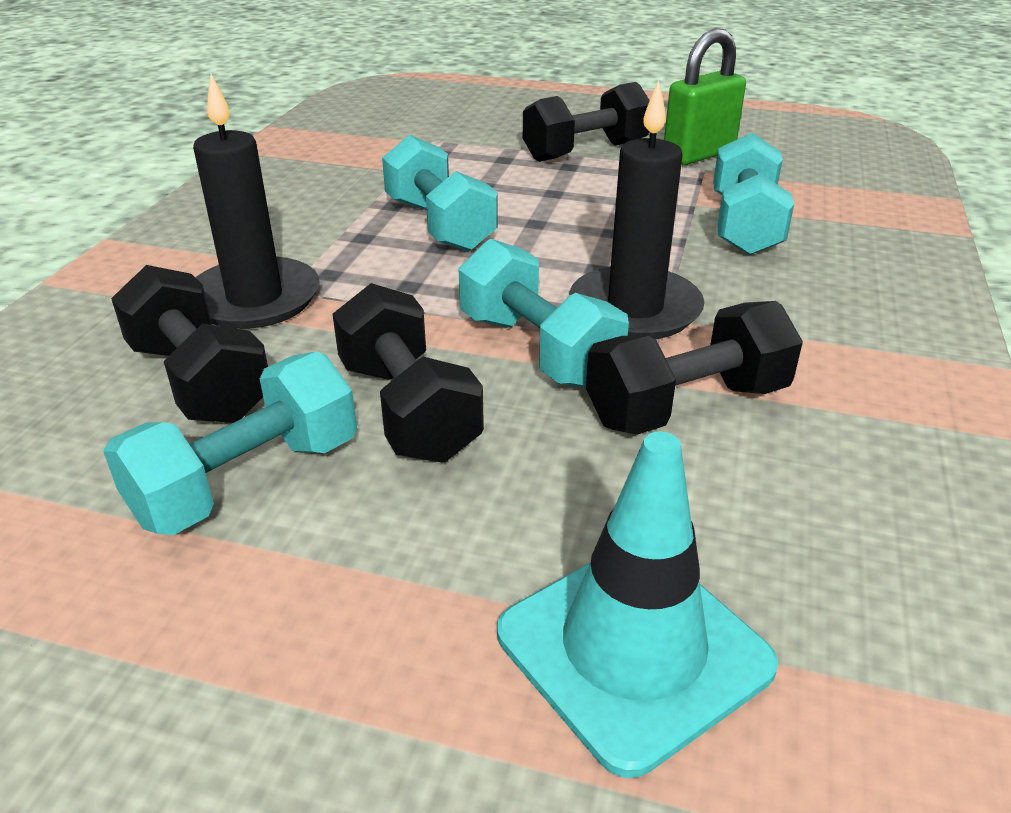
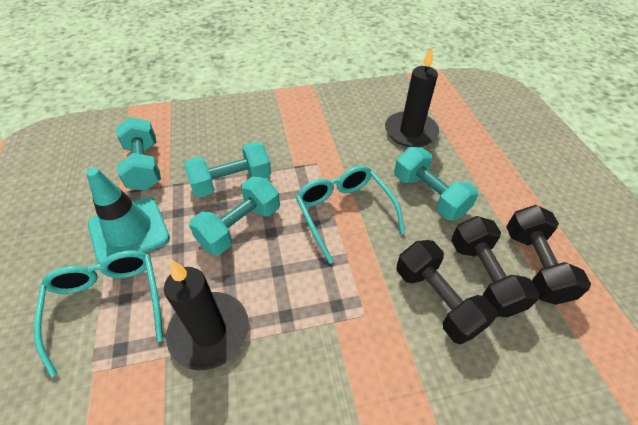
black dumbbell: [111,265,268,423] [333,283,484,462] [523,82,650,162] [586,301,803,435] = 4 -> [397,240,497,344] [451,216,540,317] [506,205,591,305] = 3
green padlock: [664,28,746,165] = 1 -> none = 0
turquoise glasses: none = 0 -> [34,250,163,377] [296,166,405,264] = 2

